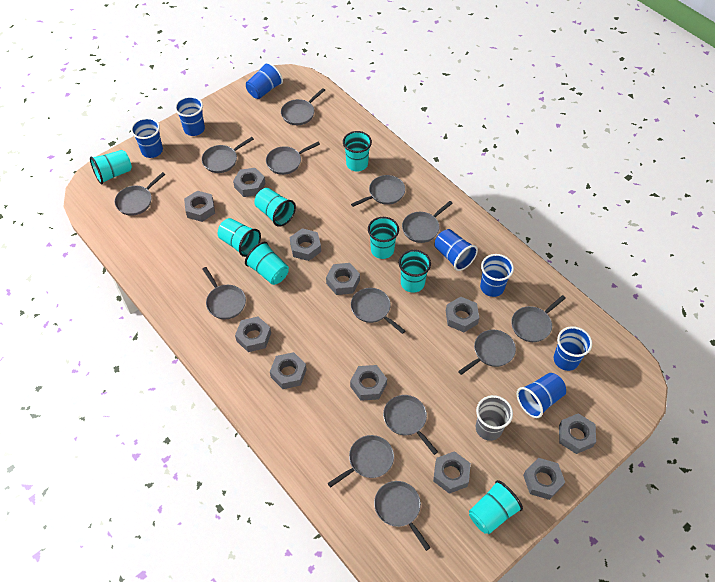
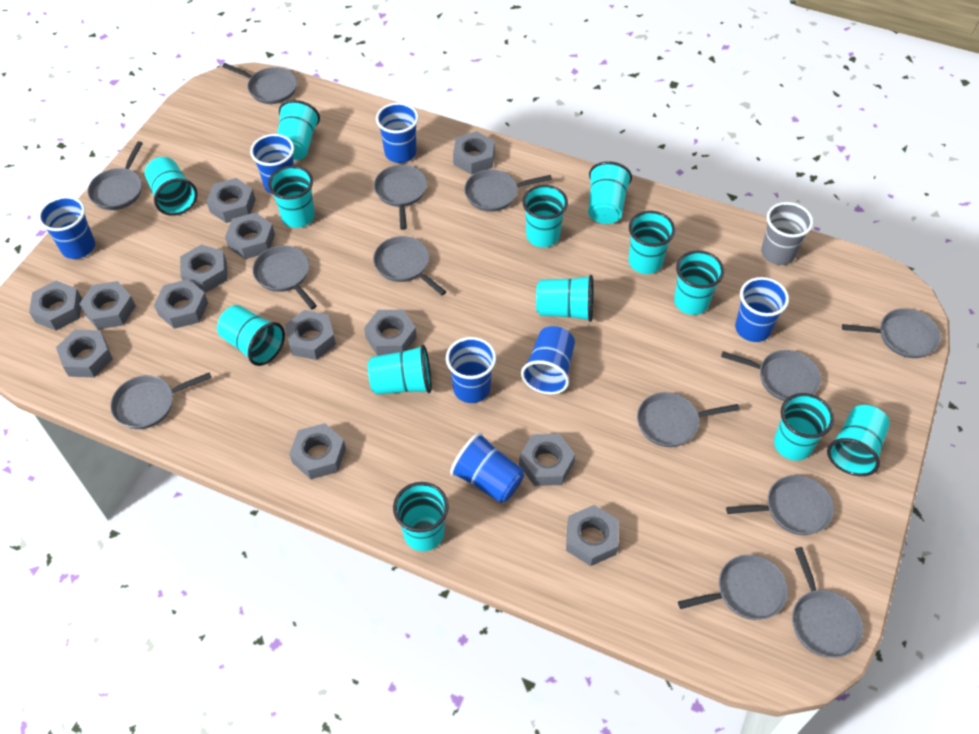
grey nut: [184,191,215,222] [233,168,266,197] [235,316,271,352] [270,352,307,389] [290,228,321,261] [326,263,360,295] [350,365,387,401] [433,451,471,494] [446,297,479,332] [523,458,565,500] [559,413,596,454] = 11 -> [29,281,82,331] [56,330,113,377] [79,281,136,329] [154,279,208,329] [180,244,227,293] [206,178,256,223] [225,212,275,259] [285,310,336,360] [289,423,346,479] [364,310,417,356] [453,131,495,175] [519,434,575,486] [566,505,619,566] = 13
turquoise cup: [90,150,132,184] [218,218,261,257] [245,242,289,285] [254,188,296,227] [343,131,372,171] [368,217,399,259] [399,250,431,293] [469,480,523,534] = 8 -> [145,157,198,216] [217,305,285,366] [268,166,315,228] [277,100,320,160] [368,345,432,395] [393,482,449,551] [522,185,568,247] [536,275,593,322] [588,161,632,224] [628,211,675,274] [674,250,724,315] [774,393,834,461] [827,405,890,476] = 13

